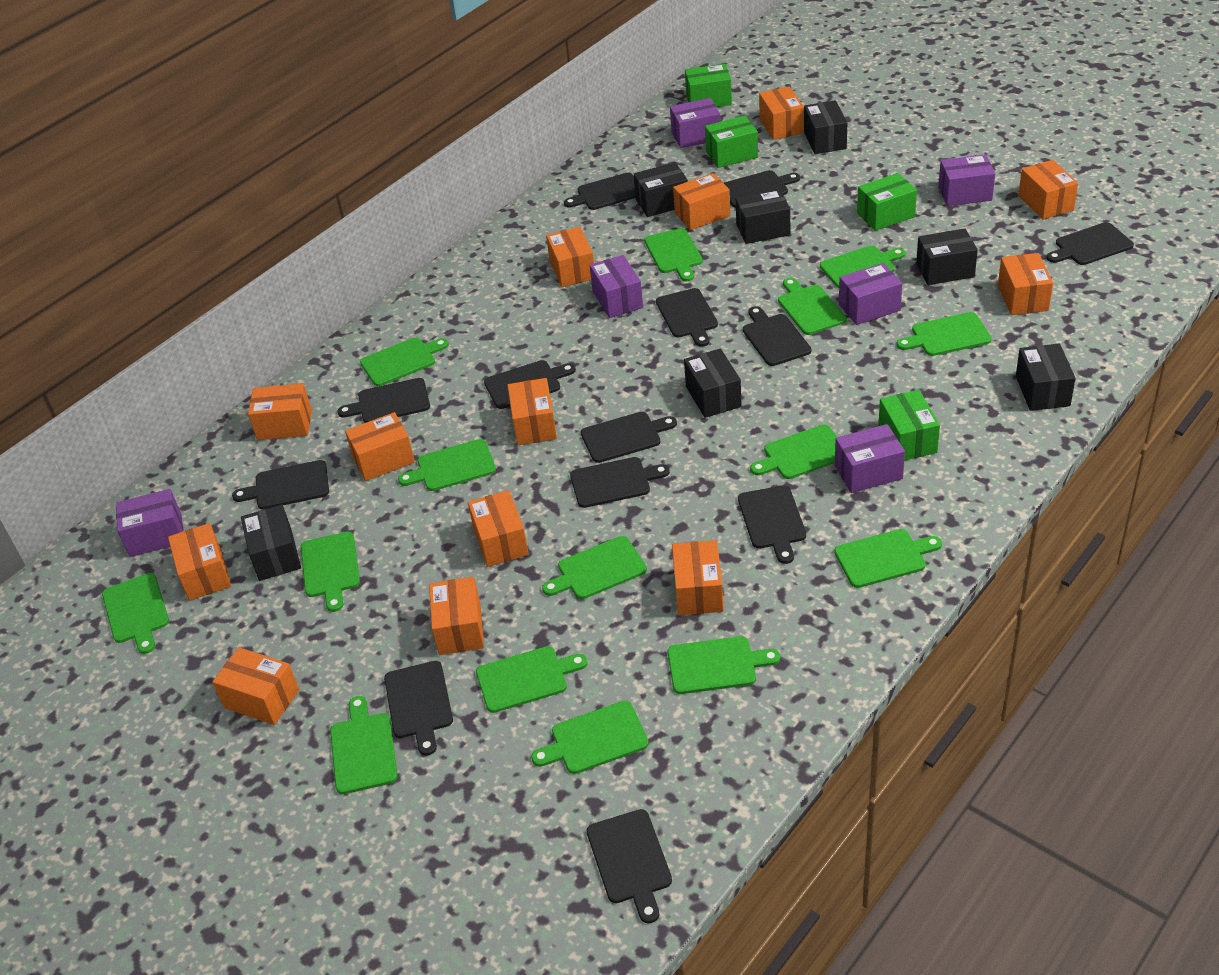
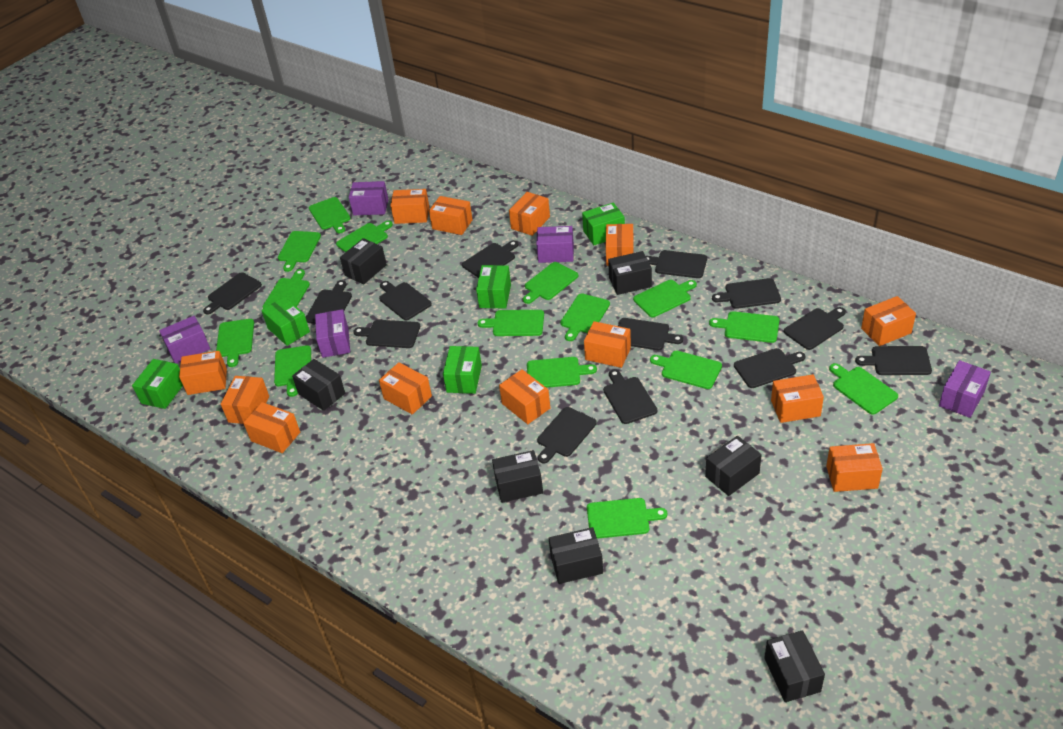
green box: [685,64,732,107] [705,116,758,168] [857,173,917,231] [878,390,940,461] = 4 -> [132,359,183,409] [261,297,310,346] [443,346,482,394] [476,265,511,309] [582,203,625,245] = 5
purple box: [116,489,184,557] [590,255,643,318] [670,98,720,148] [835,424,905,493] [839,263,902,325] [938,154,995,206] = 6 -> [159,316,210,364] [315,309,350,358] [349,181,389,215] [536,226,574,263] [939,360,991,418] = 5

